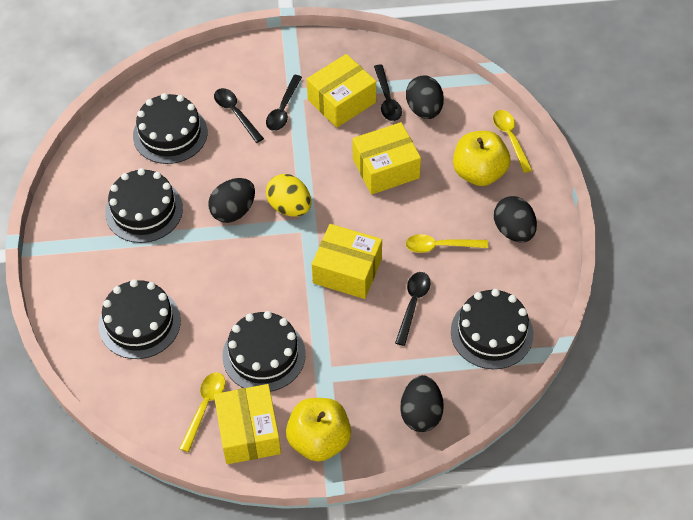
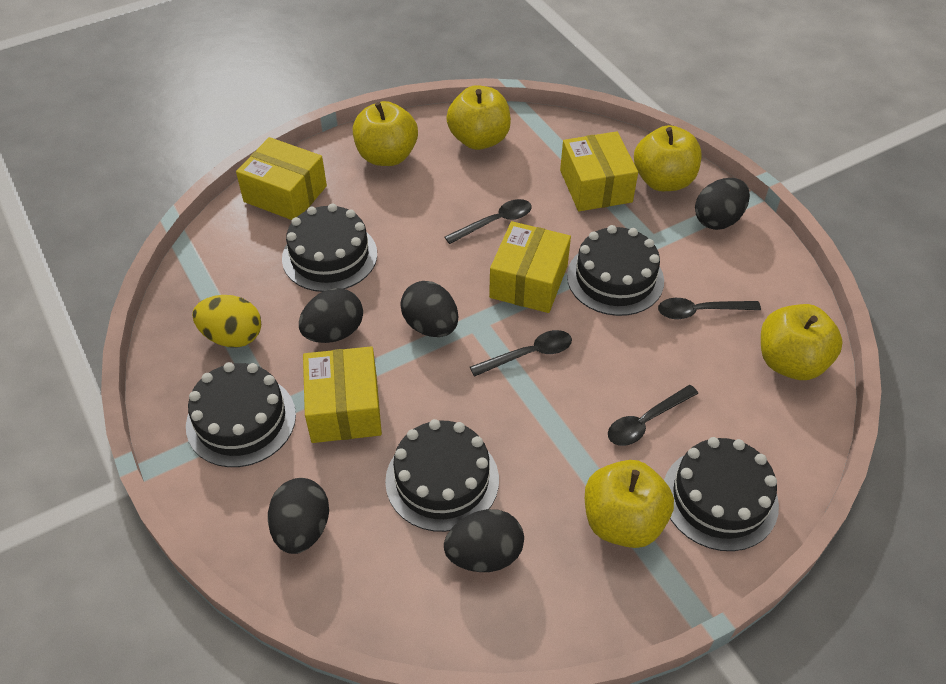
black egg: [208,178,255,223] [400,375,444,432] [406,75,444,119] [494,196,537,242] = 4 -> [268,478,329,554] [299,288,363,343] [400,281,458,337] [444,509,524,572] [695,178,750,230] = 5
yellow apple: [286,398,351,462] [453,131,510,186] = 2 -> [353,101,418,166] [446,85,511,150] [585,460,674,548] [634,125,702,191] [761,304,843,380] = 5
yellow spoon: [179,372,226,452] [406,234,488,253] [493,110,532,173] = 3 -> none = 0

